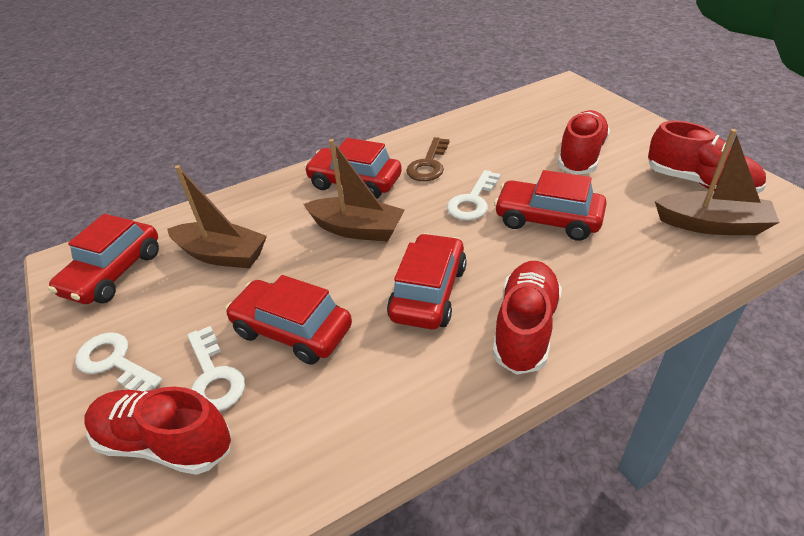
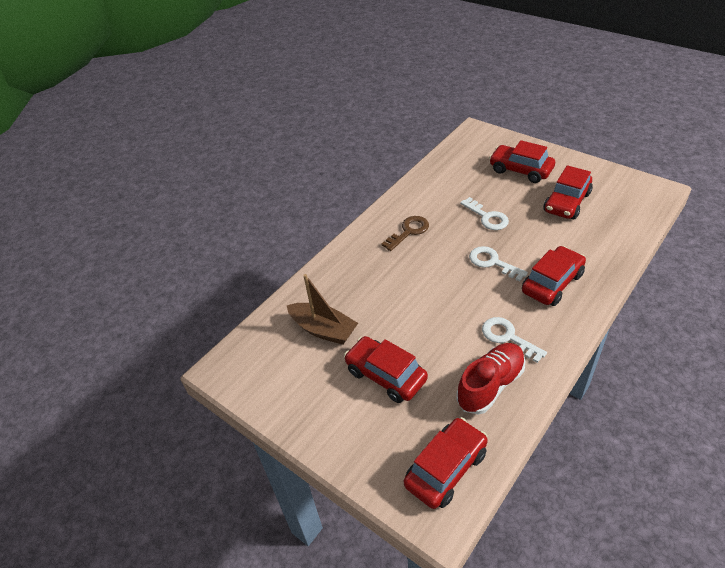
brown boat: [167,165,267,268] [304,139,405,242] [655,129,780,235] = 3 -> [287,274,358,345] = 1
red shoe: [84,386,231,475] [493,261,562,375] [557,110,610,175] [648,121,766,193] = 4 -> [456,343,526,414] = 1

